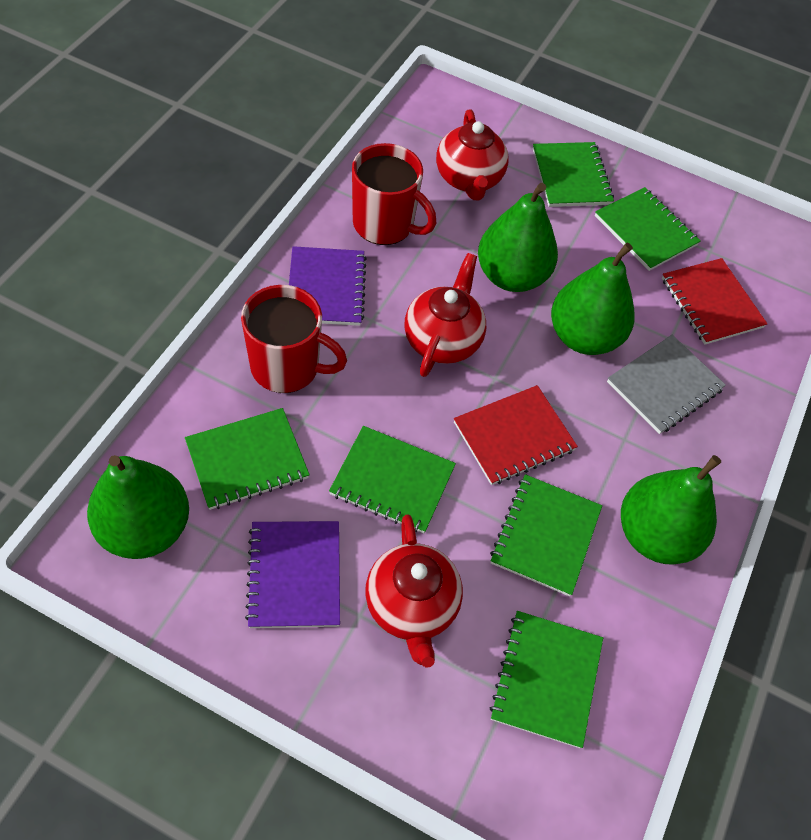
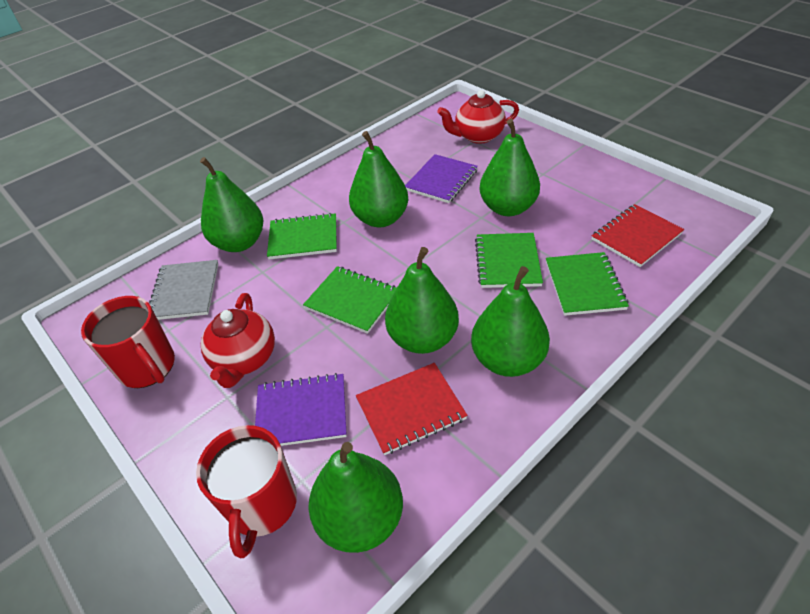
green notebook: [185,408,310,510] [329,426,456,533] [490,474,602,596] [490,611,603,748] [533,142,614,207] [595,187,701,271] = 6 -> [267,213,337,259] [303,266,396,334] [475,233,543,288] [546,252,629,316] = 4
green pear: [87,455,189,559] [478,183,558,292] [551,243,635,355] [621,455,721,565] = 4 -> [200,157,264,252] [308,442,403,553] [349,131,408,227] [385,247,459,354] [471,266,550,377] [479,119,540,216] = 6
red teapot: [365,515,463,668] [405,253,486,377] [436,109,509,200] = 3 -> [201,293,275,388] [437,90,519,144] = 2

